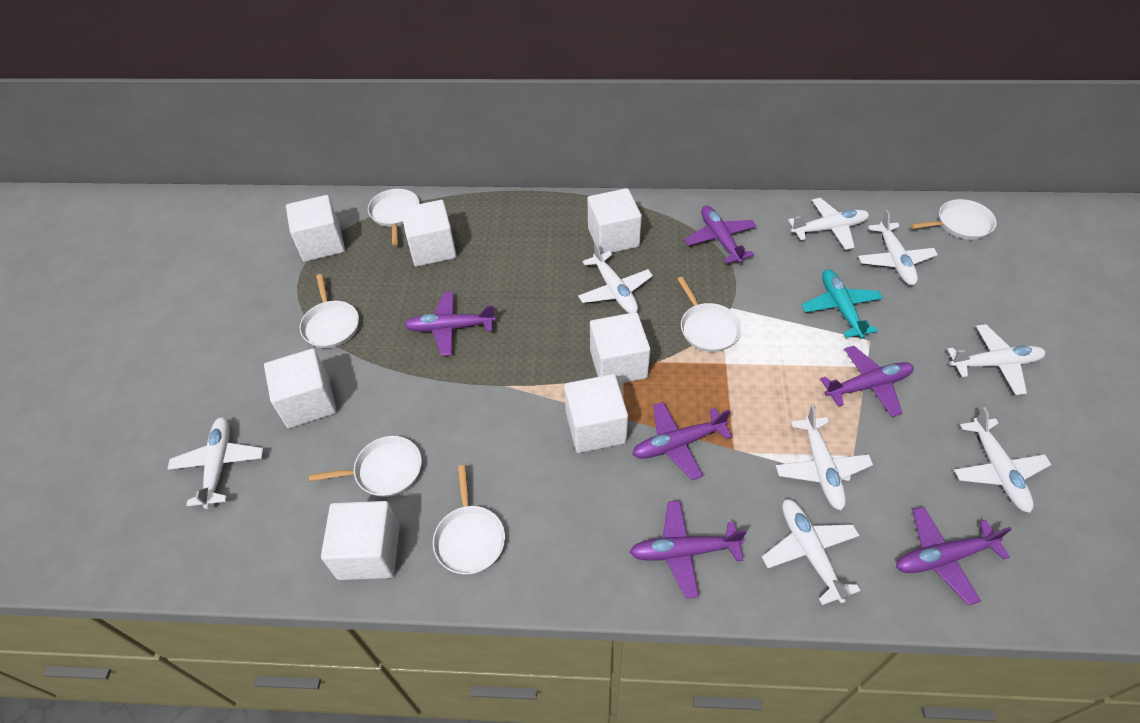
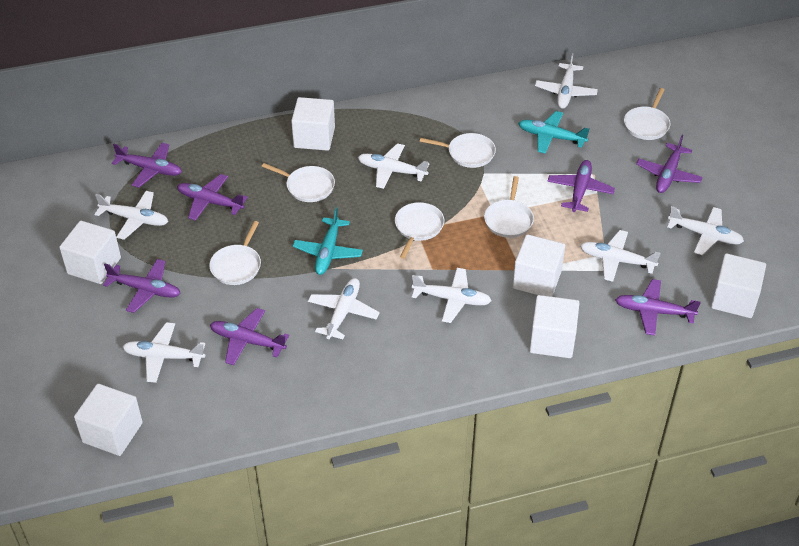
purple plane: [404,292,496,356] [629,501,747,598] [632,402,732,480] [684,206,757,264] [820,346,914,417] [896,507,1011,606] = 6 -> [103,259,181,313] [112,143,182,188] [177,174,248,221] [210,308,289,365] [547,160,615,212] [615,279,701,336] [636,135,703,193] = 7
turquoise plane: [802,269,883,339] = 1 -> [293,207,363,275] [518,111,589,154] = 2
white cube: [264,349,337,428] [286,195,345,262] [321,501,400,580] [401,200,457,267] [564,374,628,453] [588,188,642,254] [590,312,650,384] = 7 -> [59,221,121,284] [74,384,143,456] [291,97,335,151] [513,234,565,297] [530,295,579,358] [711,253,766,318] = 6

